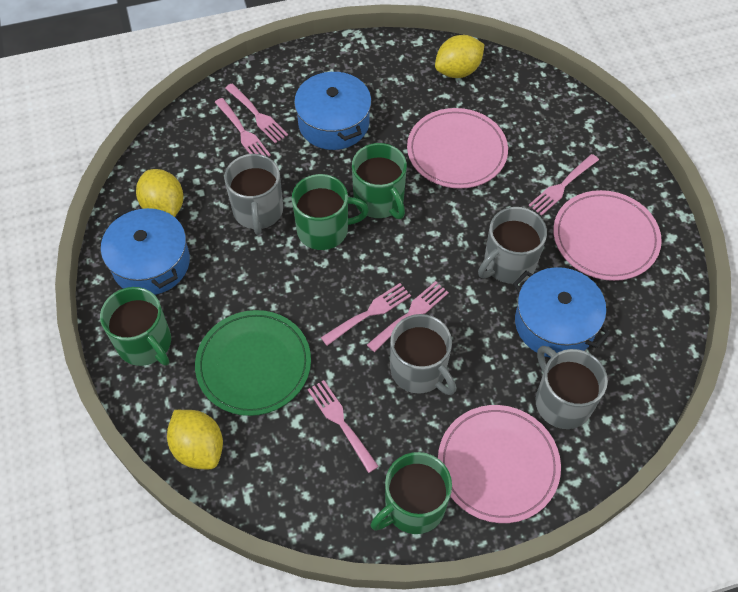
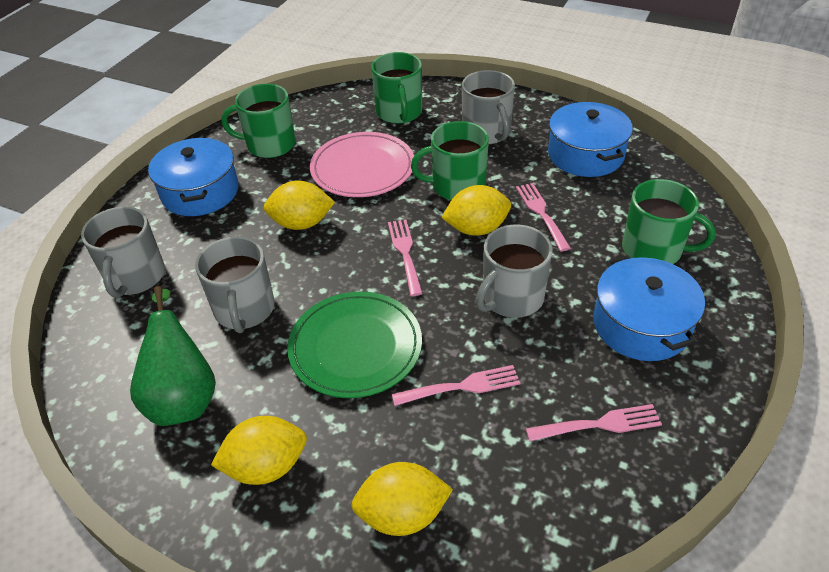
green pear: none = 0 -> [130,286,216,426] = 1
pink fork: [215,98,271,157] [225,84,288,143] [307,380,379,473] [321,283,411,346] [367,281,449,352] [528,154,599,216] = 6 -> [388,219,423,296] [392,365,520,406] [516,183,571,251] [526,404,662,441] = 4
pink plate: [407,108,508,189] [438,405,561,523] [553,190,662,281] = 3 -> [310,132,414,197] = 1
yellow lemon: [136,169,183,217] [167,410,223,469] [435,35,485,78] = 3 -> [211,416,307,485] [264,181,335,230] [351,462,453,536] [441,185,511,236] = 4

